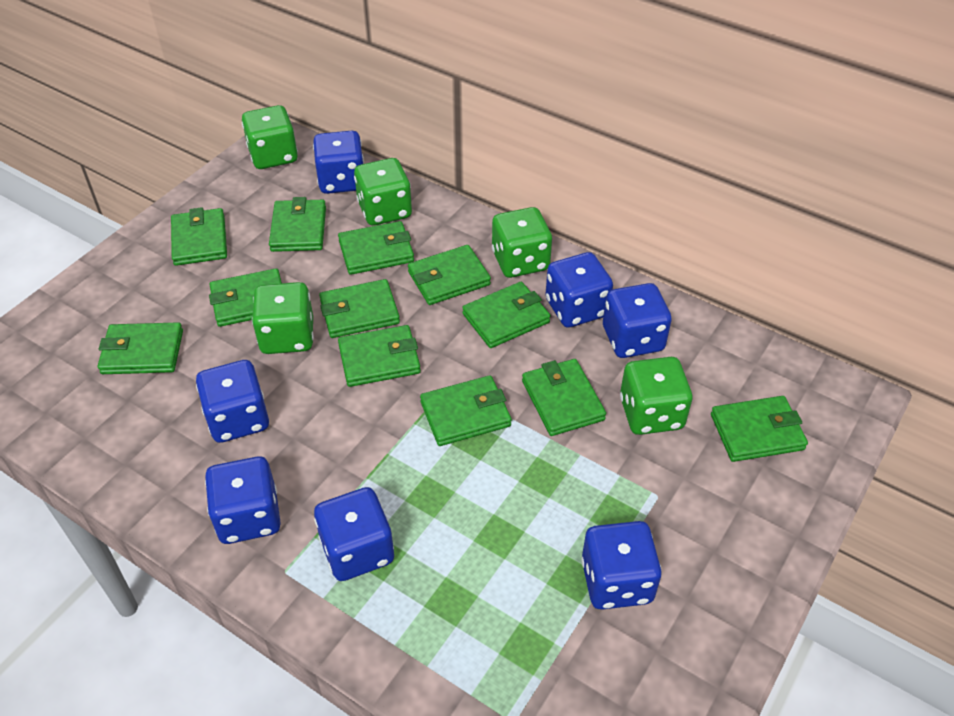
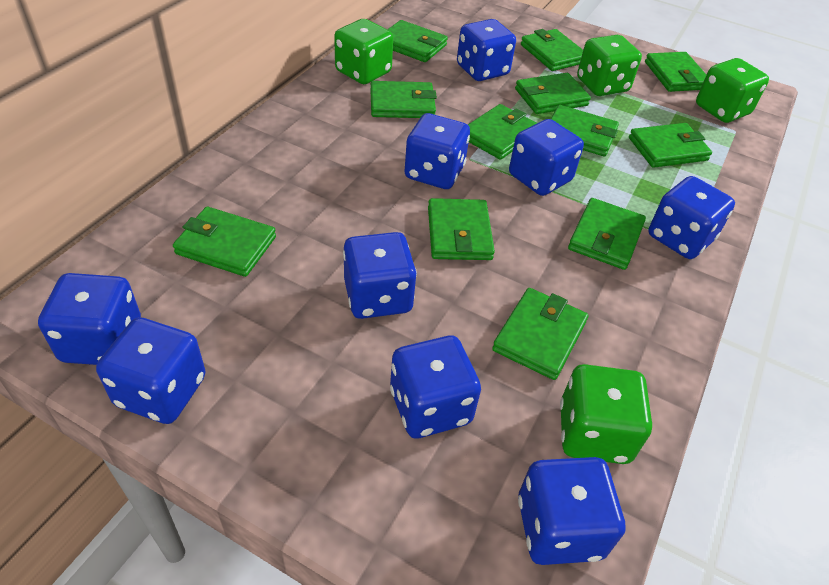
blue dice: [196,360,269,443] [205,456,281,544] [313,131,364,194] [314,487,394,581] [546,252,613,328] [581,521,662,610] [603,283,672,358] = 7 -> [38,273,141,365] [96,317,206,424] [343,232,417,319] [390,336,481,438] [404,113,470,189] [457,19,516,81] [509,119,584,196] [518,457,626,565] [648,176,735,259] = 9
green dice: [242,105,298,169] [252,282,314,354] [354,158,412,226] [492,207,552,278] [620,357,692,435] = 5 -> [334,19,393,84] [560,364,652,464] [577,35,642,96] [696,58,769,123] = 4

